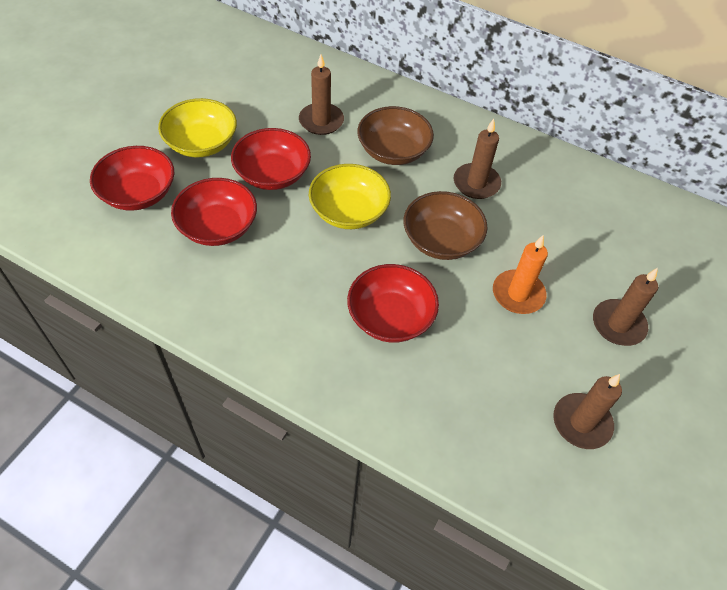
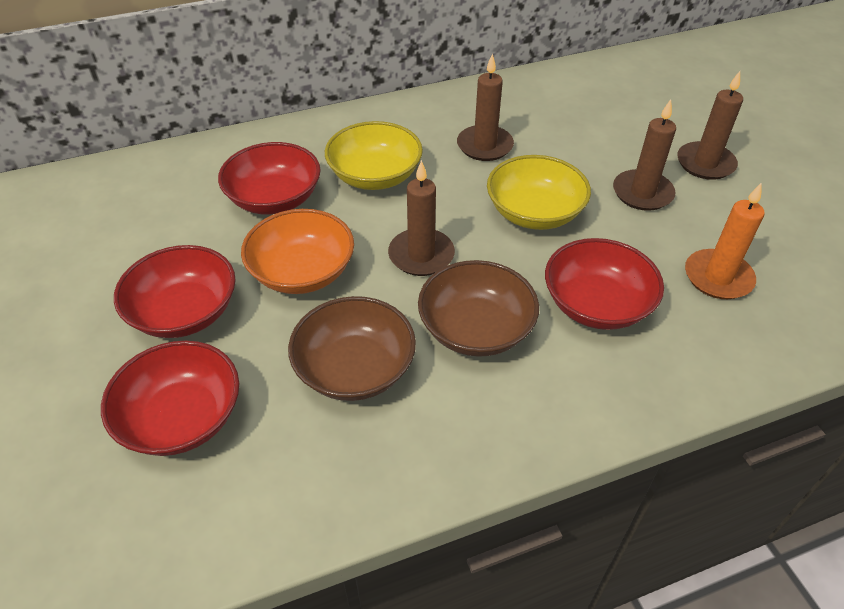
orange bowl: none = 0 -> [241,209,354,294] = 1

